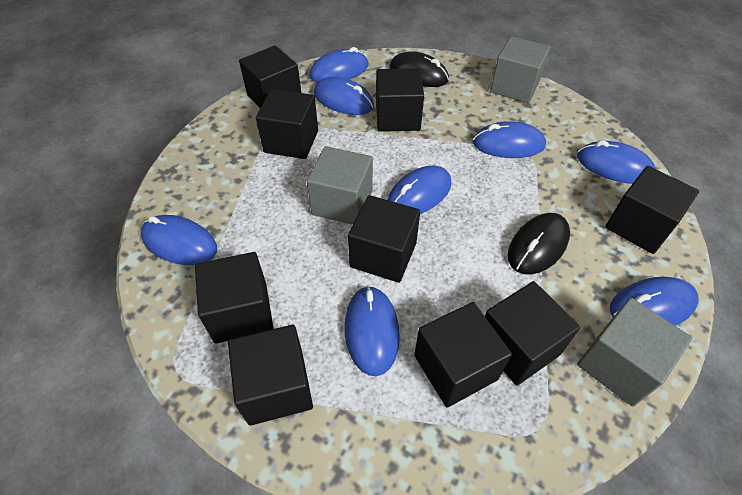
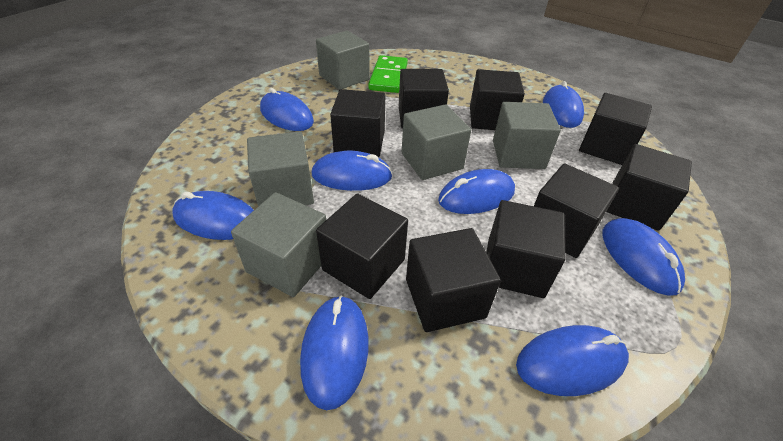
black mouse: [389,52,449,87] [508,213,570,275] = 2 -> none = 0
green domino: none = 0 -> [368,55,408,93] = 1
grey cube: [306,146,373,225] [490,36,550,103] [577,298,692,406] = 3 -> [231,192,326,297] [247,131,314,206] [316,31,370,90] [402,104,471,180] [493,102,561,169] = 5

